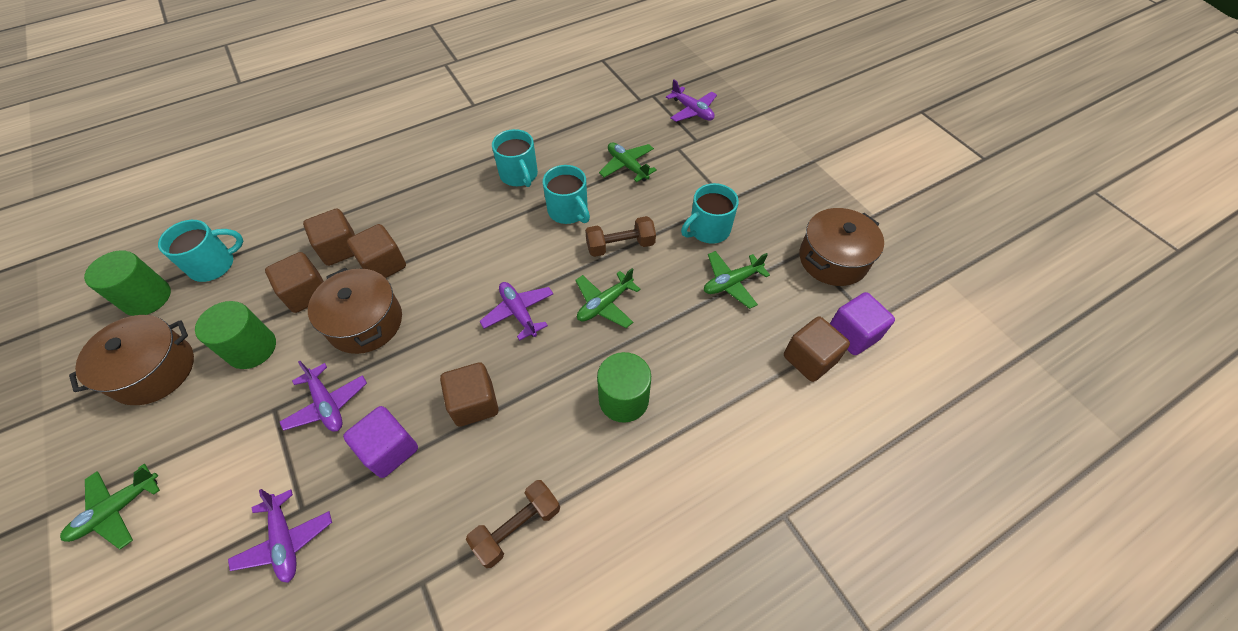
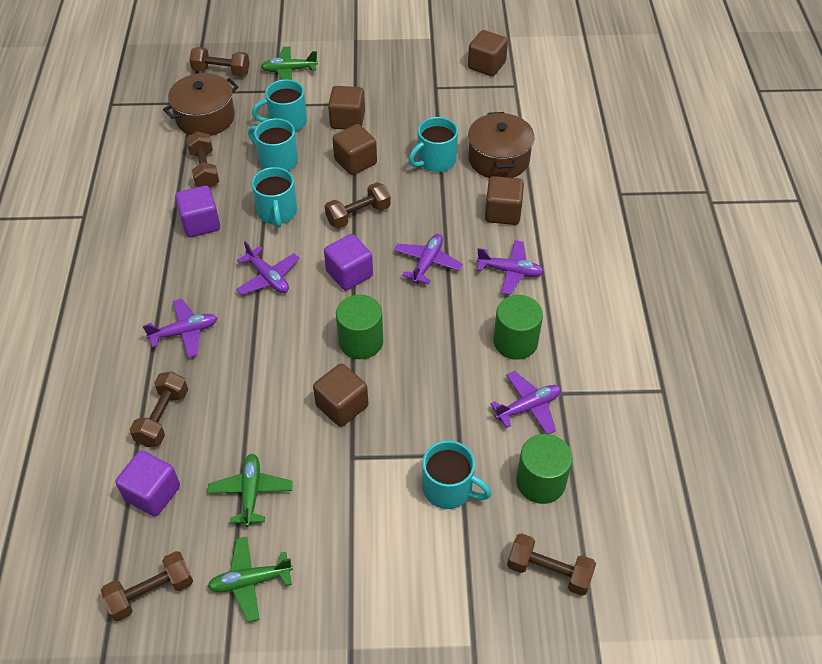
brown dumbbell: [466,480,560,568] [585,216,656,257] = 2 -> [101,551,193,621] [130,372,188,447] [186,131,219,188] [189,47,250,76] [325,182,391,229] [507,533,596,596] = 6
brown pot: [69,315,194,405] [308,268,402,354] [799,208,884,286] = 3 -> [163,73,238,136] [468,112,535,178] = 2
green plane: [60,464,160,549] [575,268,641,328] [599,143,657,182] [704,251,770,309] = 4 -> [207,454,293,527] [207,537,293,622] [261,46,318,80] = 3
purple cube: [343,406,418,478] [830,292,895,355] = 2 -> [115,450,180,516] [175,186,220,237] [324,234,373,290] = 3
purple plane: [228,489,332,583] [280,361,367,432] [480,282,553,341] [666,79,717,122] = 4 -> [143,299,217,358] [236,241,300,295] [394,234,463,284] [477,240,544,295] [490,371,561,434] = 5
turquoise mug: [158,220,243,282] [492,129,538,187] [543,165,590,224] [681,183,739,244] = 4 -> [248,118,298,171] [252,79,307,132] [252,167,297,228] [409,117,458,172] [422,440,492,509] = 5

